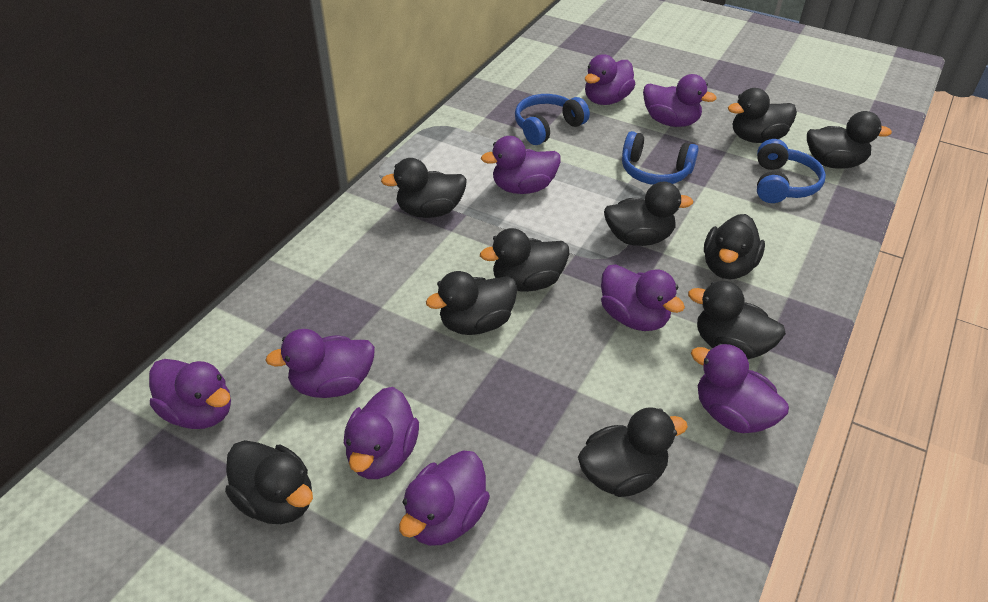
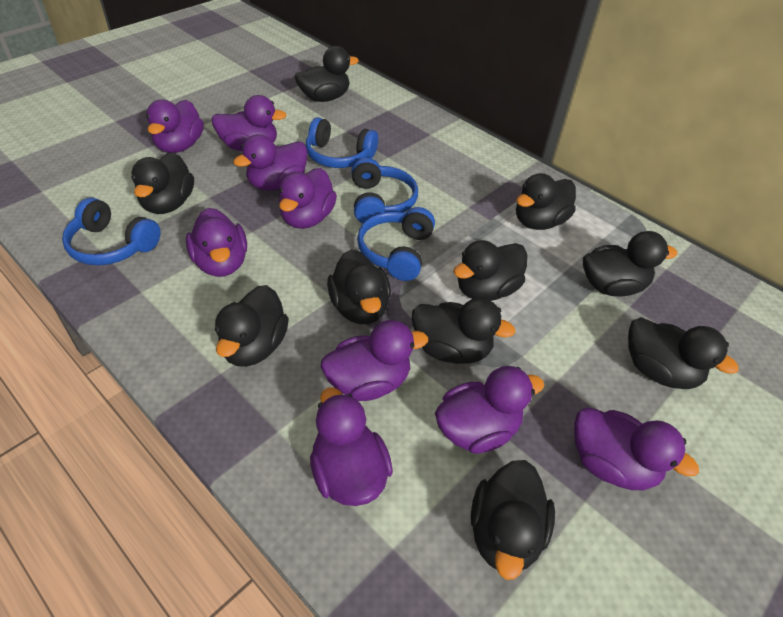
blue headphones: [515,94,590,145] [622,131,698,185] [757,139,826,203] = 3 -> [62,198,161,265] [306,117,378,168] [352,158,418,223] [357,207,435,281] = 4

